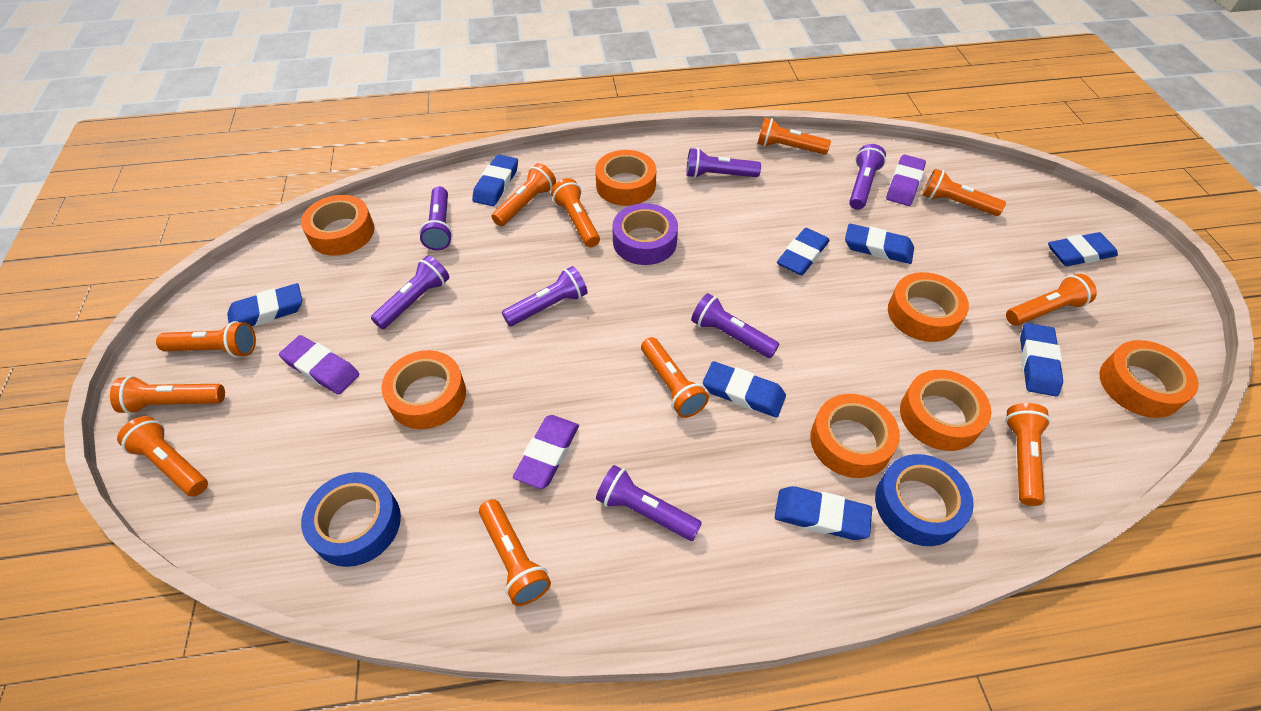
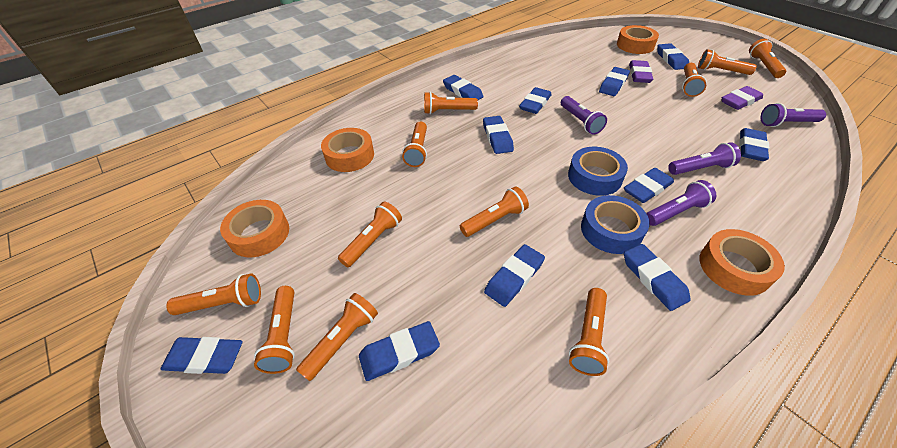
blue eraser: [227,283,302,326] [472,154,518,206] [703,361,786,418] [775,486,872,540] [777,228,830,275] [845,224,914,264] [1020,323,1063,396] [1048,232,1118,266] = 8 -> [161,337,243,374] [359,321,440,381] [443,75,484,100] [483,116,514,154] [484,244,545,307] [519,87,552,114] [599,67,630,96] [624,168,674,203] [624,244,690,311] [657,43,689,70] [739,128,769,161] = 11
orange tape: [301,195,374,256] [381,350,466,429] [595,150,656,206] [810,394,900,478] [888,272,969,342] [900,370,991,451] [1099,340,1199,418] = 7 -> [220,200,289,257] [321,128,374,172] [617,25,659,54] [699,229,785,296] = 4
purple eraser: [279,335,360,395] [513,415,579,489] [886,154,926,206] = 3 -> [629,60,653,83] [722,86,763,110] = 2
purple flashlight: [371,256,449,329] [419,186,453,250] [502,266,587,326] [596,465,702,541] [686,148,761,178] [691,293,779,358] [849,144,886,210] = 7 -> [561,96,607,135] [646,180,716,226] [668,142,741,175] [761,103,826,127] = 4
purple tape: [612,203,678,265] = 1 -> none = 0

